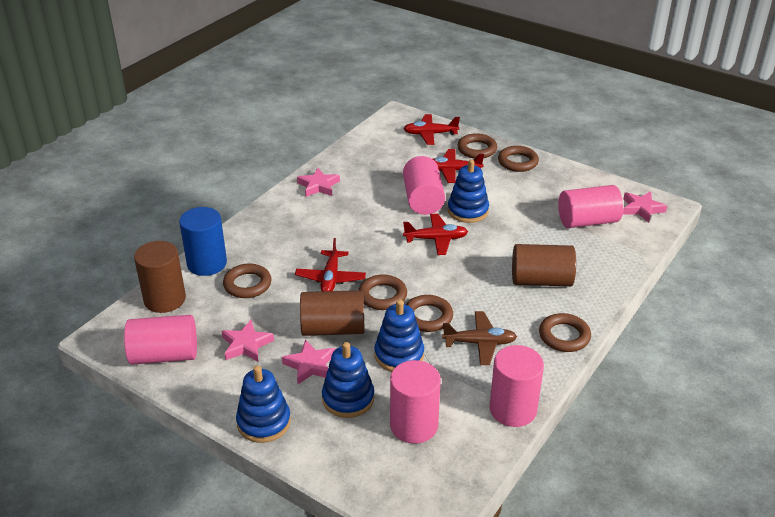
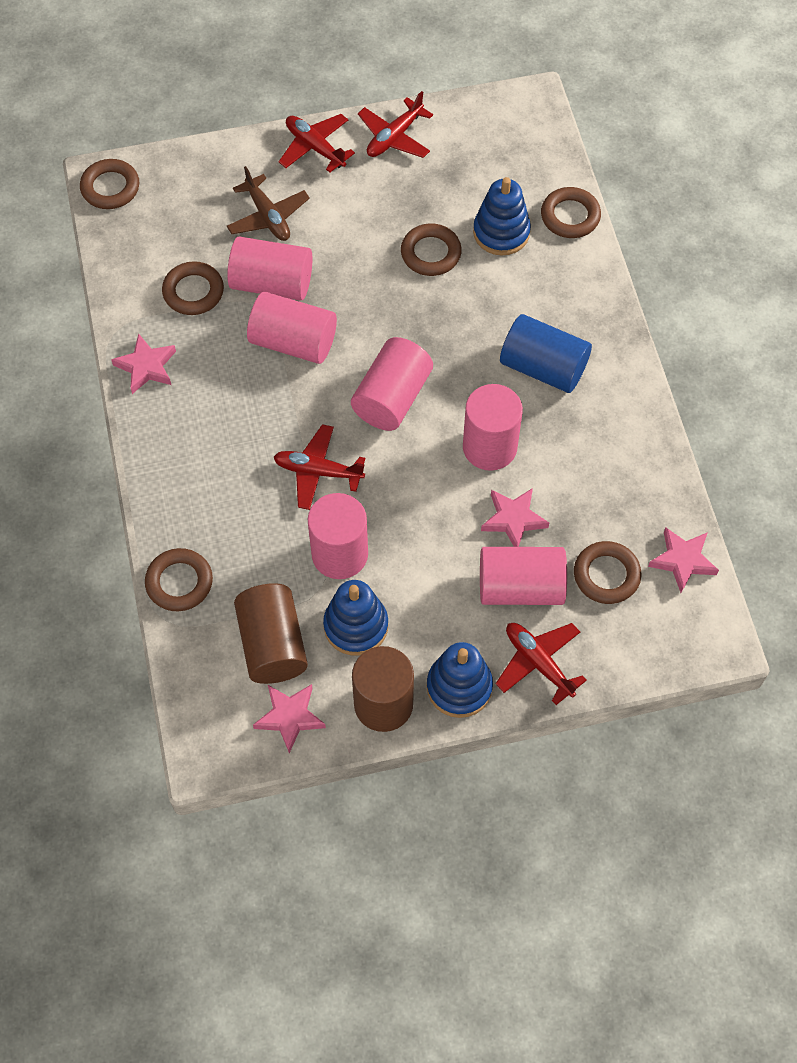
blue stacking toy: [236,365,291,443] [322,342,374,418] [374,299,424,372] [448,159,489,223] = 4 -> [323,580,388,656] [427,642,493,718] [473,177,531,255] = 3
brown cylinder: [134,241,186,313] [300,290,365,336] [512,244,576,286] = 3 -> [234,583,308,684] [352,646,414,732] = 2
pink cylinder: [124,315,197,365] [390,360,441,444] [403,156,445,215] [490,345,544,427] [558,185,623,228] = 5 -> [227,237,312,301] [247,292,337,364] [308,493,368,579] [351,337,433,431] [463,384,523,471] [480,547,567,605] = 6

